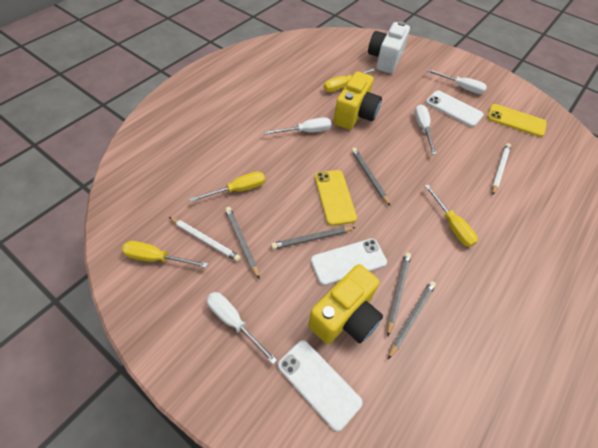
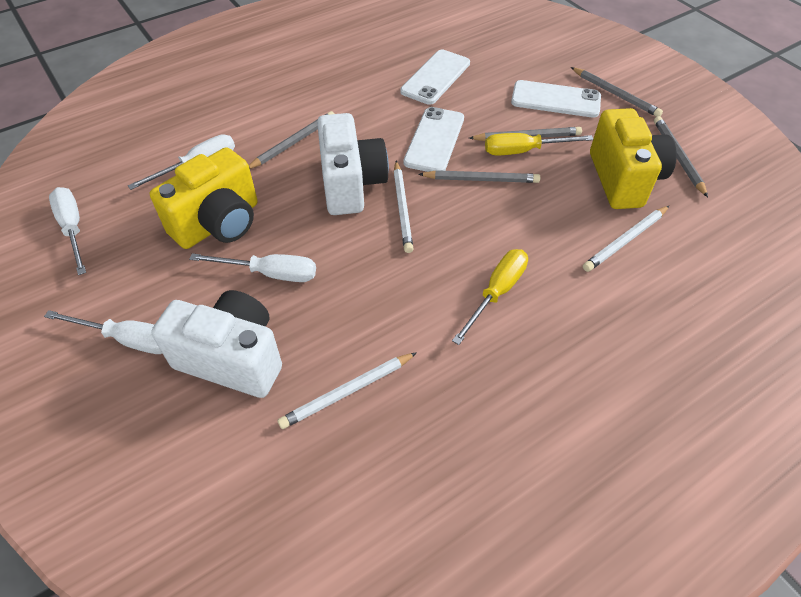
white camera: [368,21,410,73] = 1 -> [151,290,282,398] [317,113,389,215] = 2
white pencil: [169,217,241,262] [492,143,511,195] = 2 -> [277,352,417,429] [394,161,413,253] [583,206,669,272] = 3
yellow phone: [315,170,357,226] [487,104,547,137] = 2 -> none = 0
yellow screwdriver: [122,241,208,268] [189,171,265,202] [324,68,375,92] [425,185,478,247] = 4 -> [452,249,528,345] [485,133,593,156] = 2

